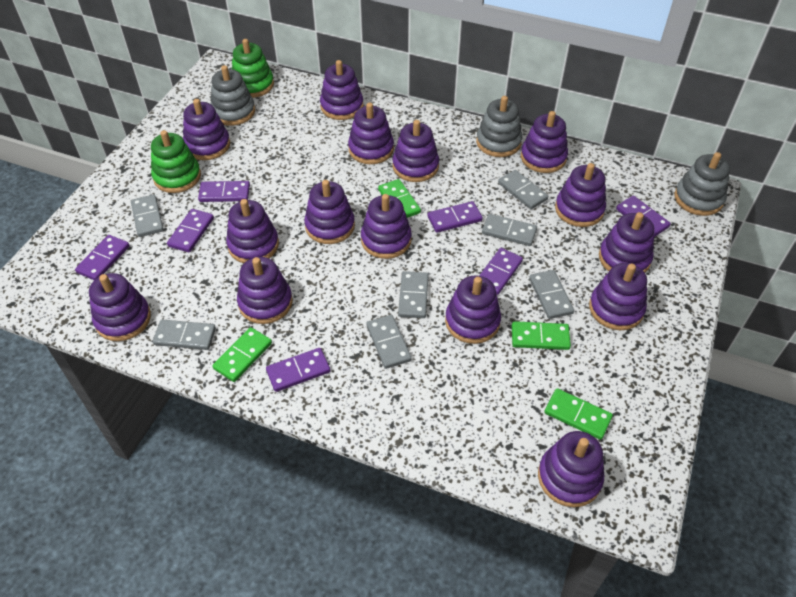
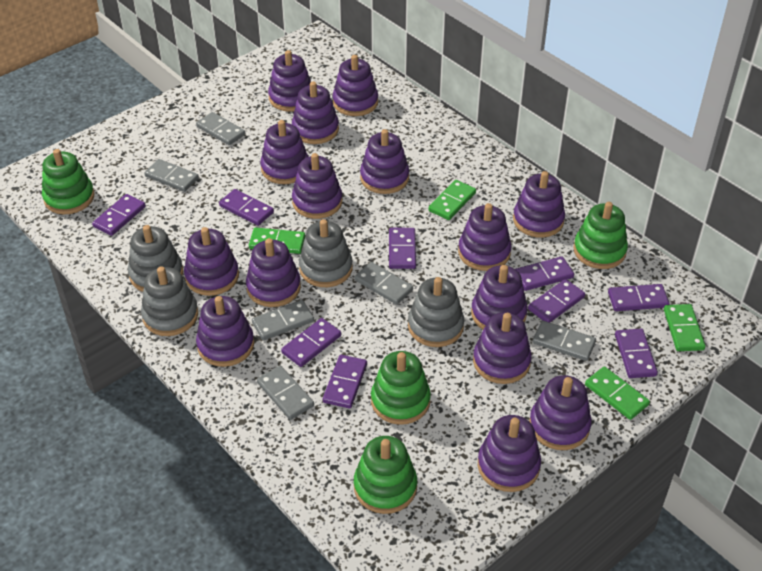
green stacking toy: [151,130,201,193] [232,39,274,98] = 2 -> [42,149,95,214] [354,436,417,514] [371,351,431,425] [573,202,628,269] = 4
grey domino: [131,195,164,237] [153,319,216,350] [367,315,412,369] [398,271,429,318] [482,214,537,246] [498,170,548,209] [529,270,574,319] = 7 -> [144,159,199,192] [196,112,245,145] [252,300,314,341] [257,366,314,420] [355,262,413,305] [533,321,596,361] = 6
grey stacking toy: [210,65,255,126] [476,96,522,157] [675,152,730,216] = 3 -> [128,225,183,292] [141,266,198,336] [299,219,353,287] [408,277,464,347] = 4
purple domino: [75,235,130,280] [167,209,214,252] [198,181,250,202] [266,348,330,392] [427,201,483,233] [479,248,523,295] [616,196,671,237] = 7 -> [92,194,146,236] [219,189,274,226] [281,318,341,367] [323,355,367,408] [389,228,416,269] [515,256,574,291] [528,279,585,323] [608,284,669,311] [615,329,658,378] = 9

